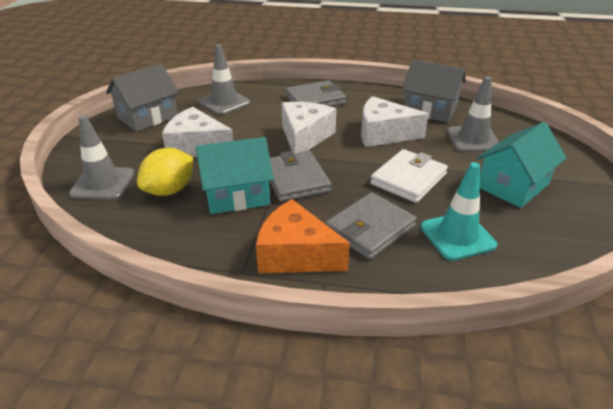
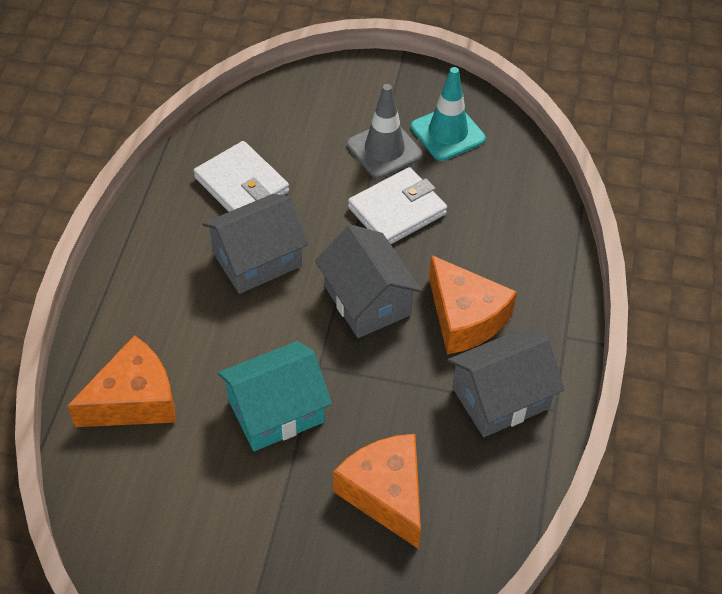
grey house: [106,63,179,132] [402,60,466,123] = 2 -> [202,194,309,294] [315,224,422,338] [448,328,564,437] = 3
grey traffic cone: [69,115,134,200] [199,44,250,115] [447,76,499,152] = 3 -> [347,84,423,179] = 1
grey wallet: [270,151,331,202] [285,80,346,107] [325,192,417,260] = 3 -> none = 0
orange cheese: [256,199,350,273] = 1 -> [67,335,176,427] [333,434,421,549] [429,255,517,354] = 3
turquoise house: [196,137,274,214] [477,122,567,208] = 2 -> [218,341,332,451] = 1
white cheese: [162,107,233,157] [281,102,336,153] [361,96,429,147] = 3 -> none = 0
white wallet: [370,149,448,203] = 1 -> [194,141,289,212] [348,167,447,244] = 2
yellow lemon: [137,148,193,196] = 1 -> none = 0

